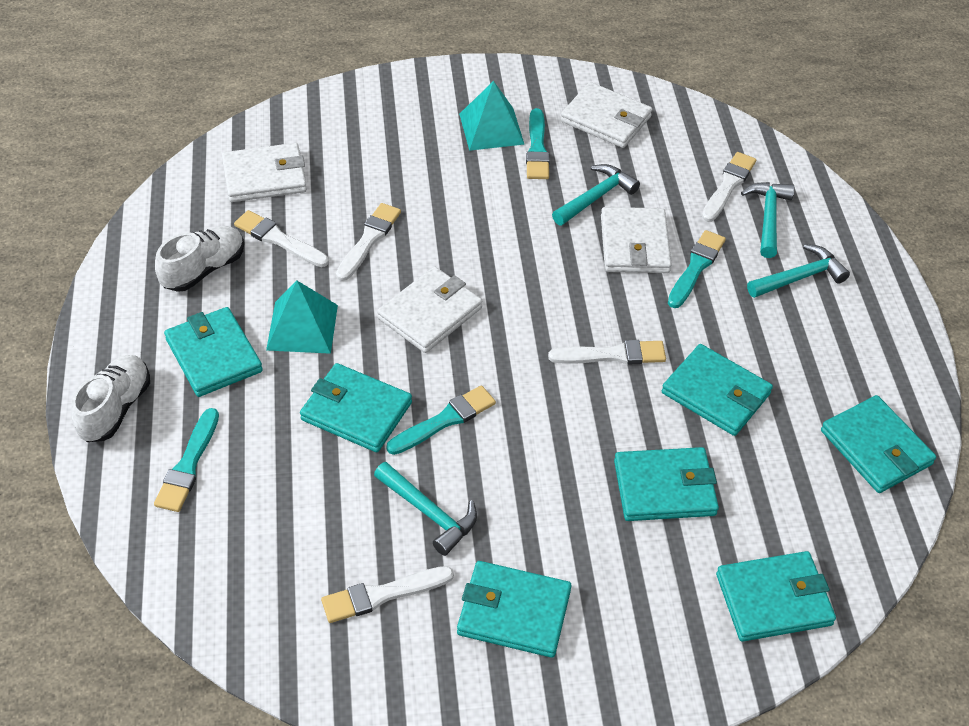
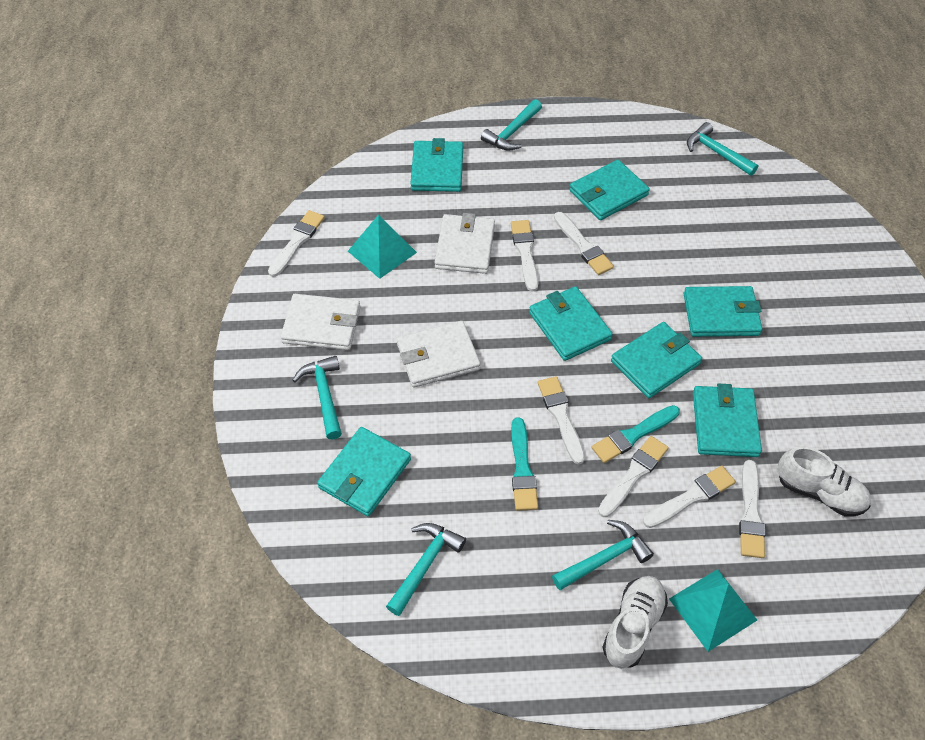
turquoise brush: [154,408,219,512] [387,385,496,455] [526,108,550,179] [668,230,726,308] = 4 -> [511,417,538,511] [591,405,680,463] = 2
turquoise hammer: [374,462,477,556] [552,164,640,225] [741,182,794,258] [747,244,850,298] = 4 -> [292,356,342,440] [386,523,466,616] [481,99,542,151] [552,520,654,590] [687,122,758,176] = 5
white brush: [234,210,329,267] [321,566,454,623] [336,203,401,281] [548,340,666,364] [702,152,756,222] = 5 -> [268,210,325,277] [511,220,538,292] [538,376,585,465] [554,212,614,275] [598,436,668,517] [643,466,736,528] [739,460,766,558] = 7
white wallet: [222,143,307,202] [377,267,482,353] [560,82,652,148] [601,207,672,273] = 4 -> [281,294,360,350] [397,321,481,387] [435,213,495,274] = 3

